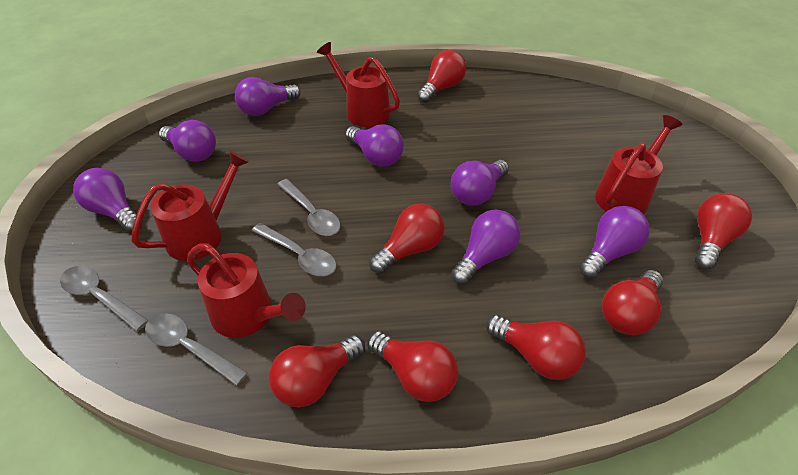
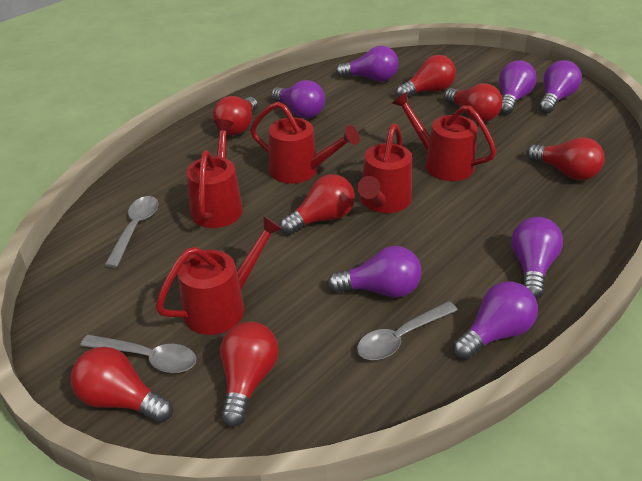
grey spoon: [60,266,149,331] [145,313,247,386] [252,223,337,276] [277,179,340,236] = 4 -> [80,335,197,373] [105,196,158,268] [357,301,458,360] = 3
red watering can: [131,150,249,261] [187,243,306,338] [317,42,400,127] [595,115,682,214] = 4 -> [155,215,283,335] [186,119,243,228] [250,102,360,184] [358,124,412,213] [392,92,496,181] = 5

